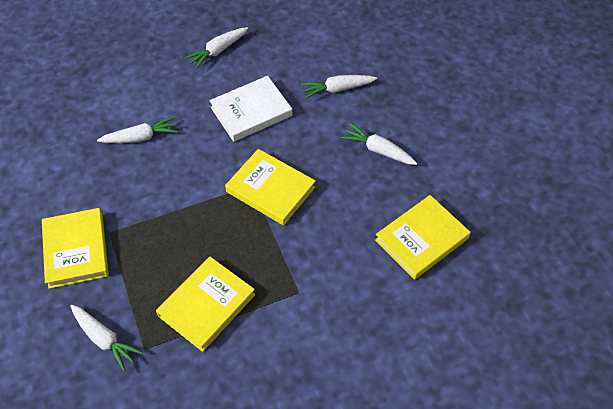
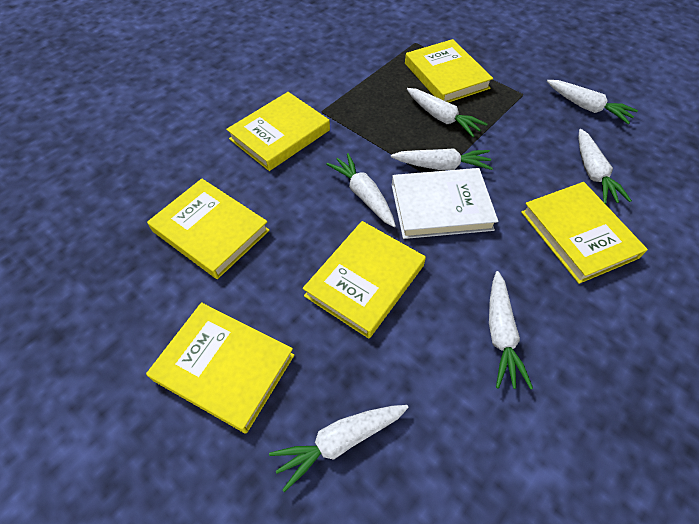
white carrot: [70,305,143,371] [97,117,178,143] [185,27,248,69] [301,75,377,99] [341,124,417,165] = 5 -> [269,405,409,492] [326,153,396,227] [391,148,493,170] [407,88,487,137] [489,271,533,389] [547,80,638,124] [578,129,632,204] = 7
yellow book: [42,208,109,289] [156,257,255,352] [225,149,316,225] [375,195,471,280] = 4 -> [146,302,294,433] [147,179,270,279] [226,92,330,171] [303,221,426,339] [405,39,493,103] [521,182,648,284] = 6

